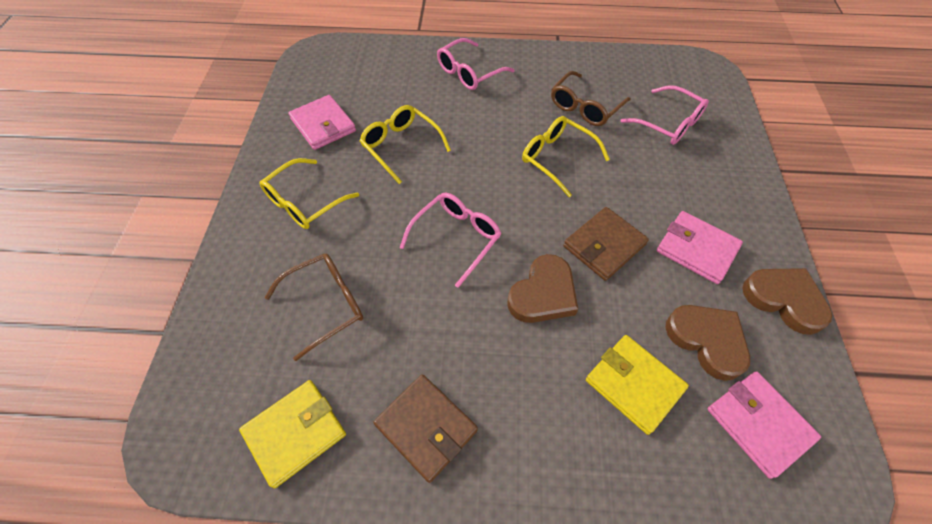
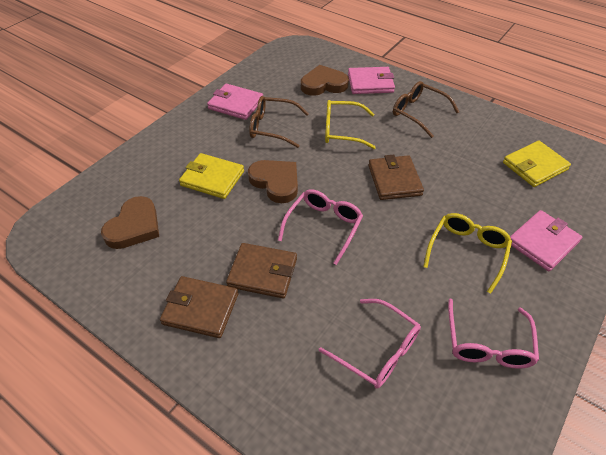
brown wallet: [373,374,478,483] [563,207,649,281] = 2 -> [160,276,238,338] [226,243,297,298] [368,154,424,200] = 3
yellow glasses: [260,158,359,229] [360,105,451,184] [522,116,610,197] = 3 -> [325,100,376,149] [423,213,512,294] = 2

